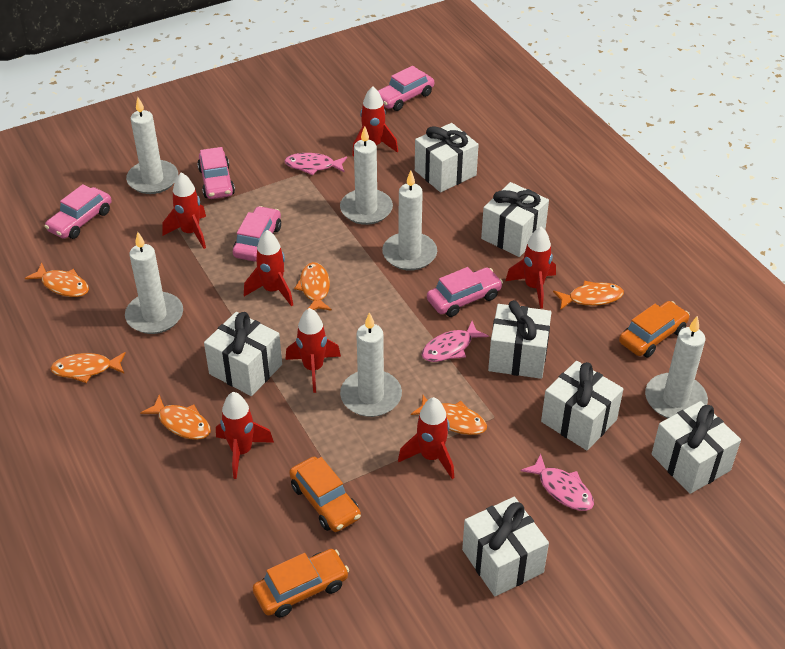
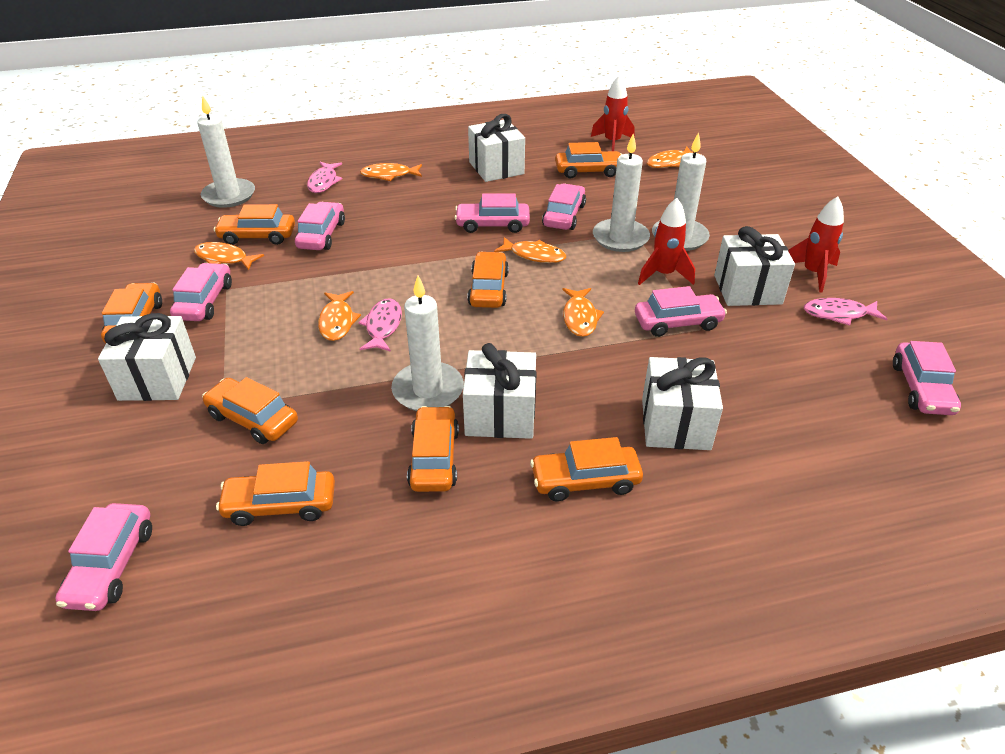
orange car: [253,549,349,618] [289,457,361,532] [619,301,690,357] = 3 -> [101,283,162,343] [202,377,298,444] [214,204,295,245] [216,461,335,526] [407,406,459,492] [467,252,509,308] [530,437,643,501] [555,142,622,179] = 8
pink car: [45,184,112,239] [197,147,235,199] [233,206,281,261] [378,66,434,111] [427,267,503,317] = 5 -> [55,503,152,611] [170,263,232,321] [295,202,345,250] [454,193,530,233] [542,184,586,230] [635,286,727,337] [893,341,961,415] = 7
red rocket: [162,173,206,249] [216,392,274,479] [244,230,293,307] [285,308,341,393] [352,86,398,157] [398,397,454,479] [506,227,556,308] = 7 -> [591,75,634,151] [638,198,695,285] [788,196,844,292] = 3
white candle: [125,232,183,334] [126,97,178,194] [340,126,393,225] [340,312,402,417] [382,171,437,271] [645,316,708,418] = 6 -> [197,95,255,208] [391,276,464,411] [593,134,650,252] [652,132,710,251] = 4
white gift: [204,312,282,396] [415,123,479,192] [462,497,549,597] [481,182,549,257] [488,300,552,379] [541,361,623,450] [652,401,741,494] = 7 -> [98,313,196,401] [463,343,537,439] [468,114,525,182] [642,357,723,450] [714,226,795,306] = 5

